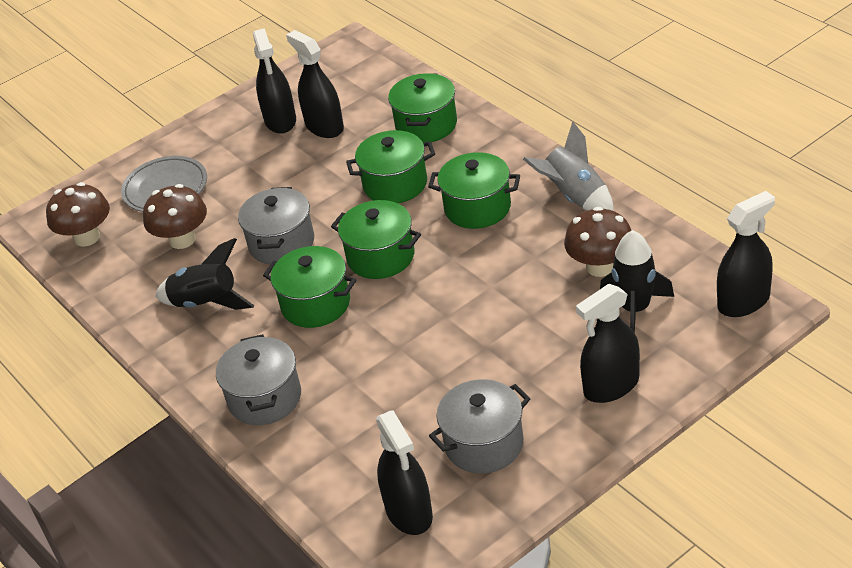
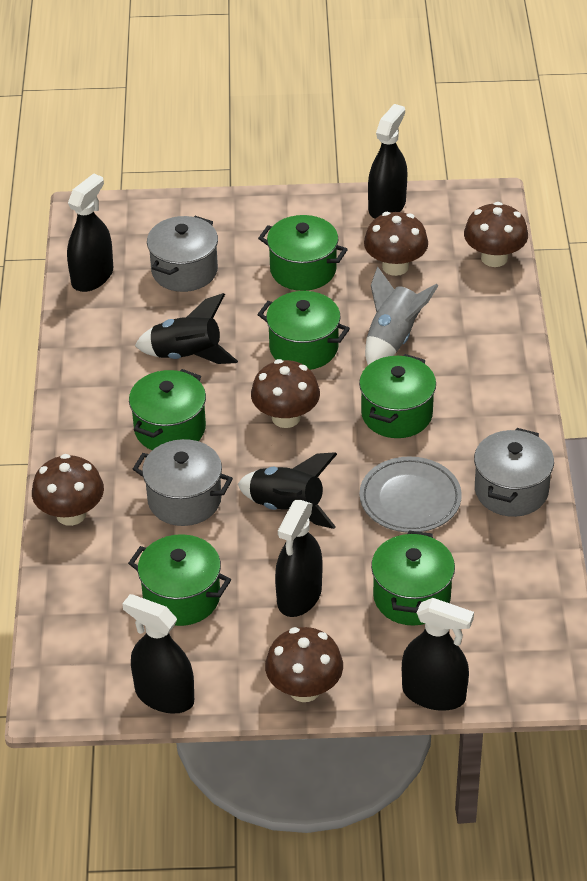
brown mushroom: [46,182,110,247] [143,184,207,249] [564,207,631,277] = 3 -> [32,454,104,526] [251,359,320,428] [265,627,343,702] [364,212,428,276] [464,202,528,267] = 5
green pot: [263,246,356,328] [331,200,421,279] [346,130,435,203] [388,73,457,143] [428,152,520,229] = 5 -> [128,534,231,626] [129,369,206,450] [257,291,350,370] [258,215,348,291] [359,354,436,438] [371,530,455,626] = 6

